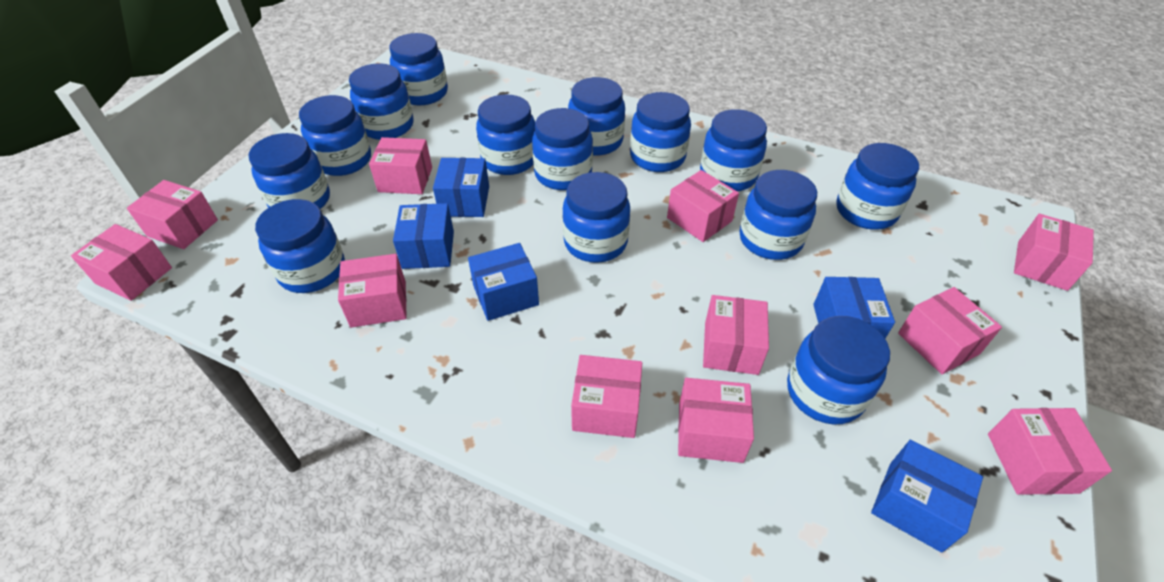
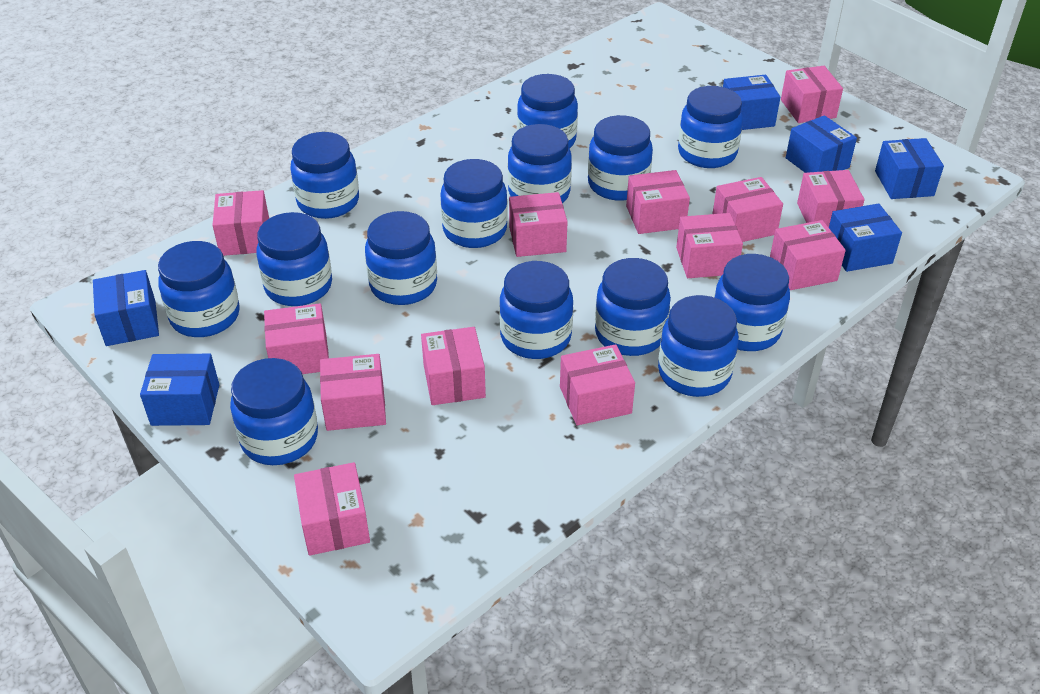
blue box: [393,203,454,269] [433,158,489,217] [468,243,539,321] [813,277,895,339] [871,440,983,553] = 5 -> [93,270,159,346] [140,354,219,426] [723,75,780,130] [786,115,857,173] [829,204,902,272] [875,138,944,199] = 6
pink box: [71,224,172,301] [127,180,218,249] [338,254,407,328] [369,137,432,194] [571,355,642,438] [667,170,739,242] [678,378,754,463] [703,295,769,375] [898,287,1002,374] [988,408,1112,495] [1014,214,1094,291] = 11 -> [212,190,269,256] [264,303,329,374] [294,462,370,556] [320,354,386,431] [421,327,486,405] [509,192,568,257] [560,344,635,426] [626,170,690,234] [676,213,743,278] [713,177,783,242] [770,220,846,290] [781,66,843,123] [797,170,865,227] = 13

